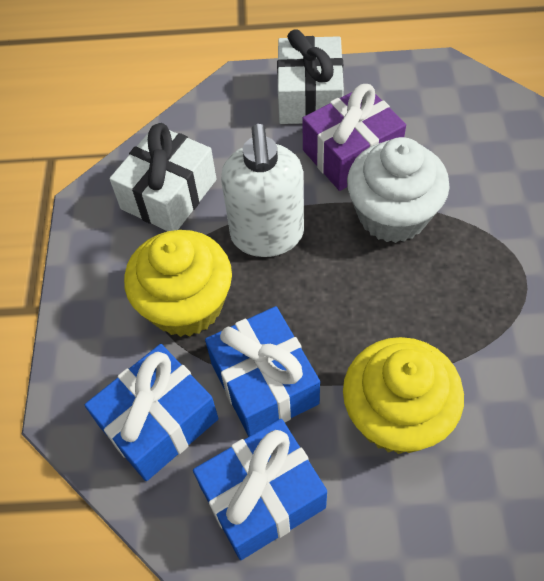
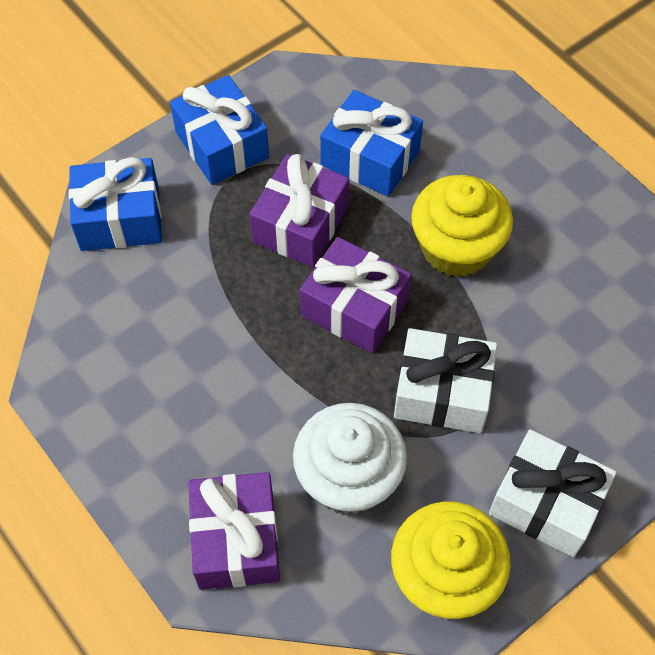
purple gift: [302,84,406,191] = 1 -> [188,472,280,590] [249,154,349,267] [300,237,412,354] = 3
white soap dispenser: [221,124,304,257] = 1 -> none = 0

